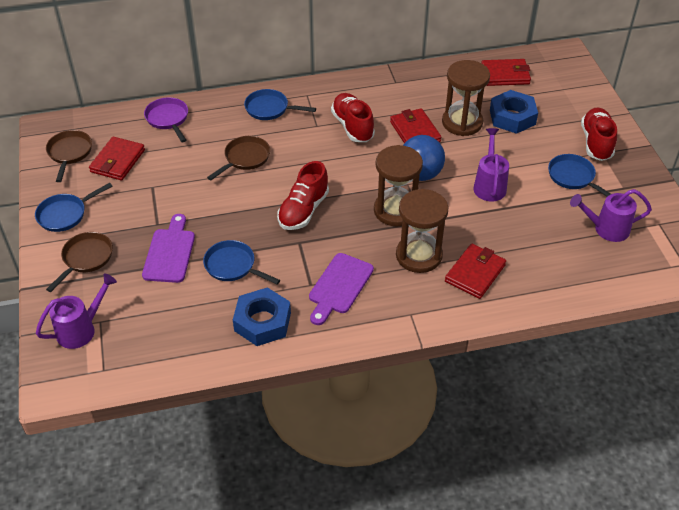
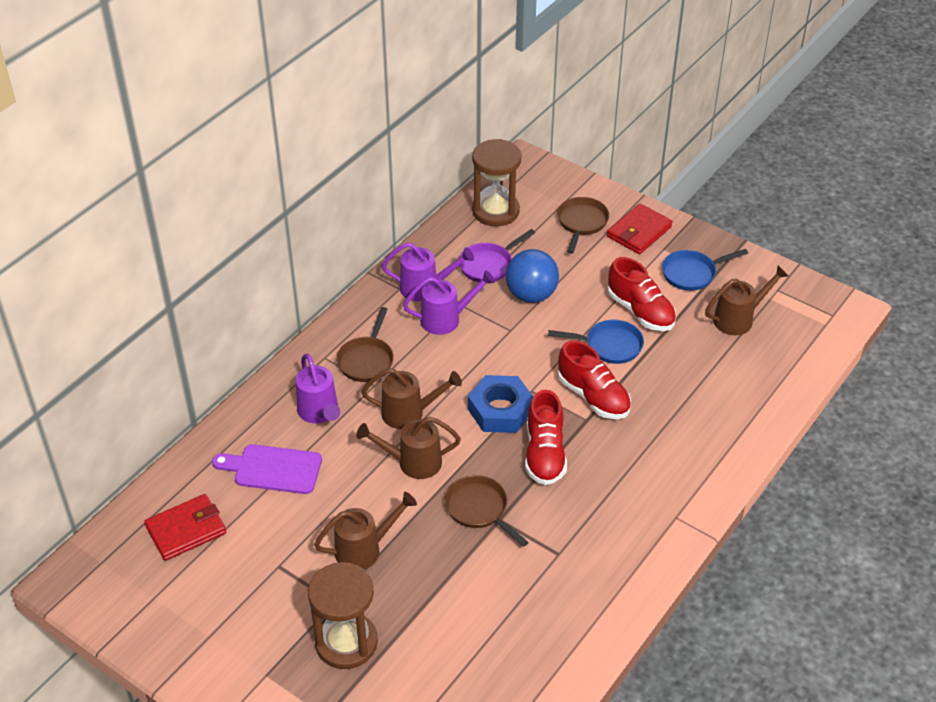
blue nut: [233,287,291,346] [490,90,538,134] = 2 -> [468,375,533,433] = 1
blue pan: [35,183,113,232] [203,240,280,285] [244,89,316,120] [548,154,611,197] = 4 -> [548,320,644,364] [662,249,748,291] = 2
brown hourglass: [374,145,423,227] [396,189,449,273] [442,60,490,136] = 3 -> [308,562,378,669] [472,139,521,226] = 2
brown watering can: none = 0 -> [314,492,417,569] [356,417,461,479] [362,368,462,429] [705,265,788,335] = 4
purple cutting board: [142,214,195,283] [309,253,374,325] = 2 -> [212,444,322,494] = 1
red wallet: [89,137,145,181] [390,108,441,143] [445,244,506,299] [482,59,531,86] = 4 -> [144,494,226,561] [607,204,673,254] = 2

